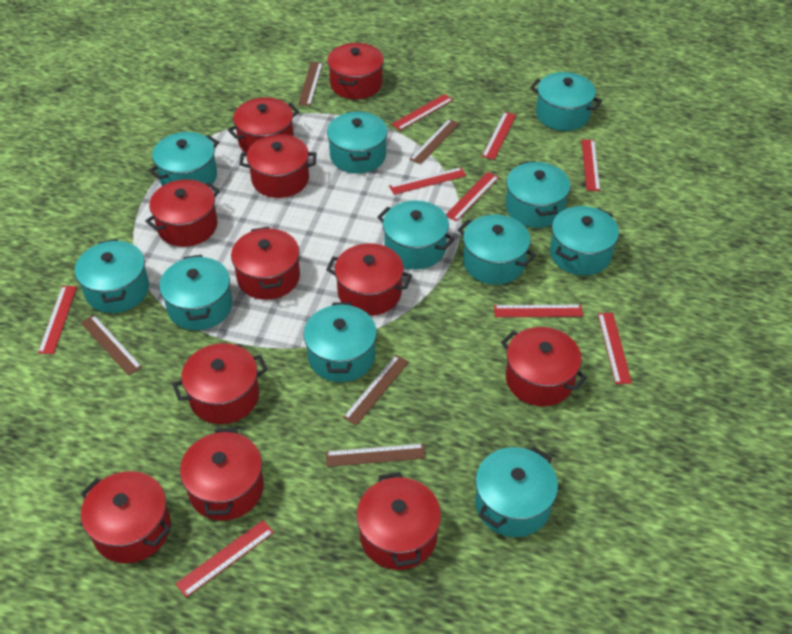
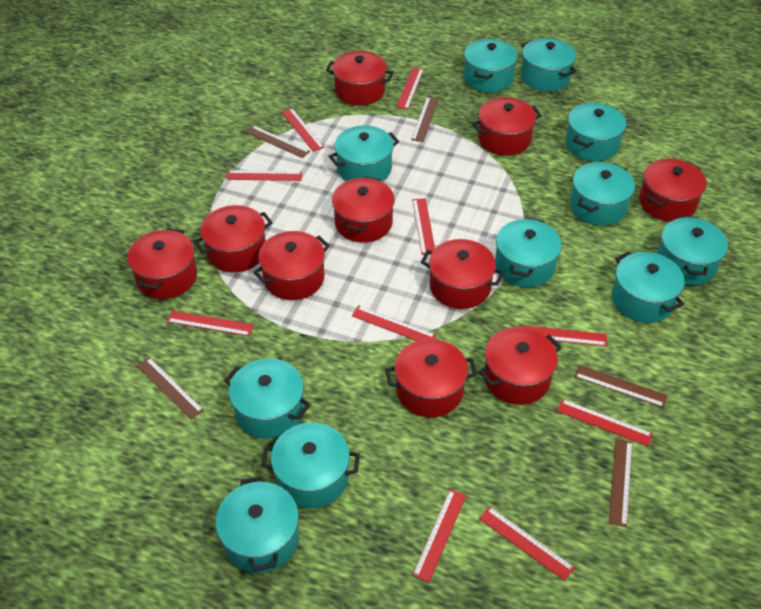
red pot: [81,471,171,563] [145,179,220,247] [173,343,268,424] [180,428,264,521] [228,97,299,153] [231,227,300,300] [239,134,317,198] [326,243,412,316] [327,43,384,99] [356,472,441,570] [501,327,587,406] = 11 -> [127,228,197,299] [194,205,273,272] [253,231,330,300] [326,51,394,106] [332,176,395,243] [385,339,477,417] [421,239,504,309] [472,97,542,156] [479,327,562,405] [639,158,707,222] = 10
red ruler: [38,286,77,354] [176,520,274,597] [389,167,466,195] [392,94,453,130] [446,172,499,221] [482,112,516,160] [494,305,583,317] [581,140,601,191] [598,313,632,384] = 9 -> [167,310,254,336] [226,170,302,181] [282,108,324,152] [352,306,436,341] [396,67,424,110] [412,198,435,255] [412,489,466,583] [479,506,575,581] [519,325,607,346] [557,399,653,446] = 10

